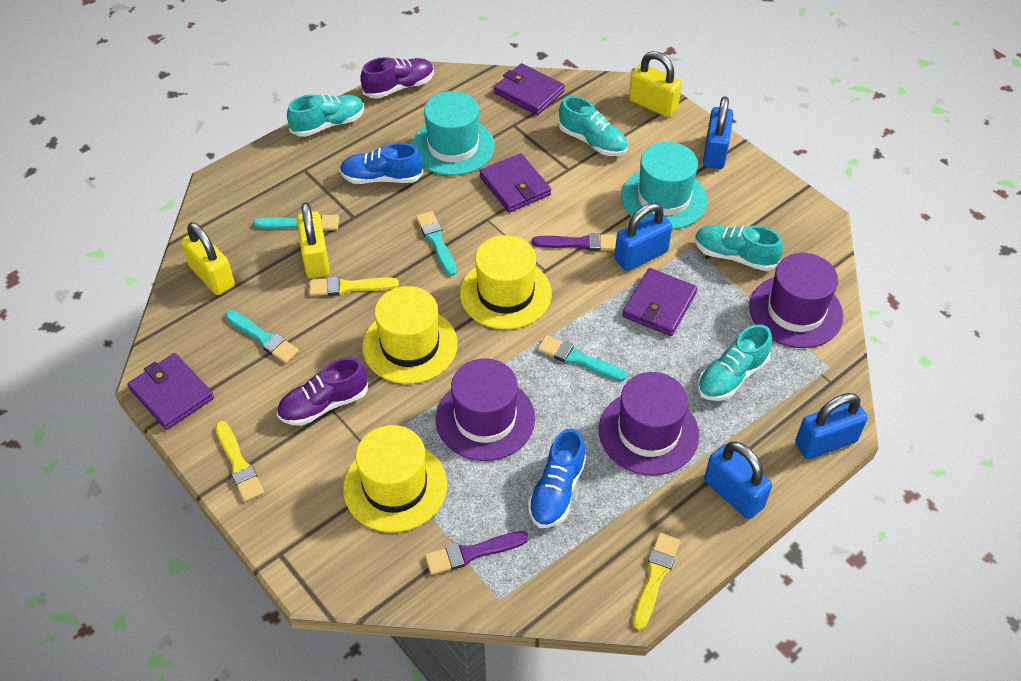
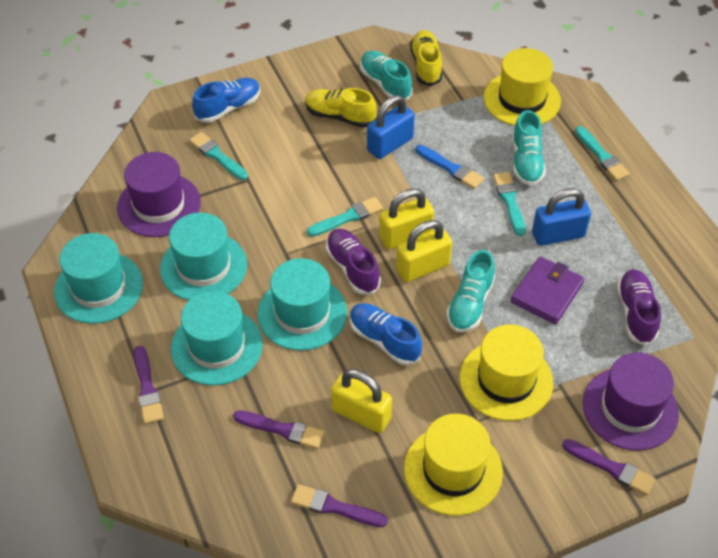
blue brush: none = 0 -> [415,145,484,189] = 1
blue padlock: [614,203,672,271] [703,96,733,169] [704,441,772,519] [795,393,868,459] = 4 -> [367,95,415,159] [532,188,591,246] = 2
purple brush: [425,531,529,575] [532,233,617,251] = 2 -> [134,345,164,424] [233,410,325,449] [291,484,388,527] [562,439,656,495] = 4
purple hat: [436,358,535,461] [599,372,699,476] [749,253,843,348] = 3 -> [117,152,201,237] [583,352,679,451] = 2
purple wallet: [127,353,214,430] [479,153,551,213] [494,63,565,115] [622,268,697,336] = 4 -> [511,257,584,324] = 1
turquoise hat: [412,91,495,176] [621,142,707,230] = 2 -> [54,233,143,324] [160,213,247,300] [171,291,263,386] [258,258,347,351] = 4
turquoise shoe: [287,94,364,137] [559,96,628,156] [695,225,783,271] [698,324,772,401] = 4 -> [360,50,412,101] [446,250,495,332] [512,110,546,186] = 3
yellow brush: [215,421,264,502] [309,277,399,296] [633,533,680,630] = 3 -> none = 0
yellow shoe: none = 0 -> [305,88,377,128] [410,30,442,86] = 2

